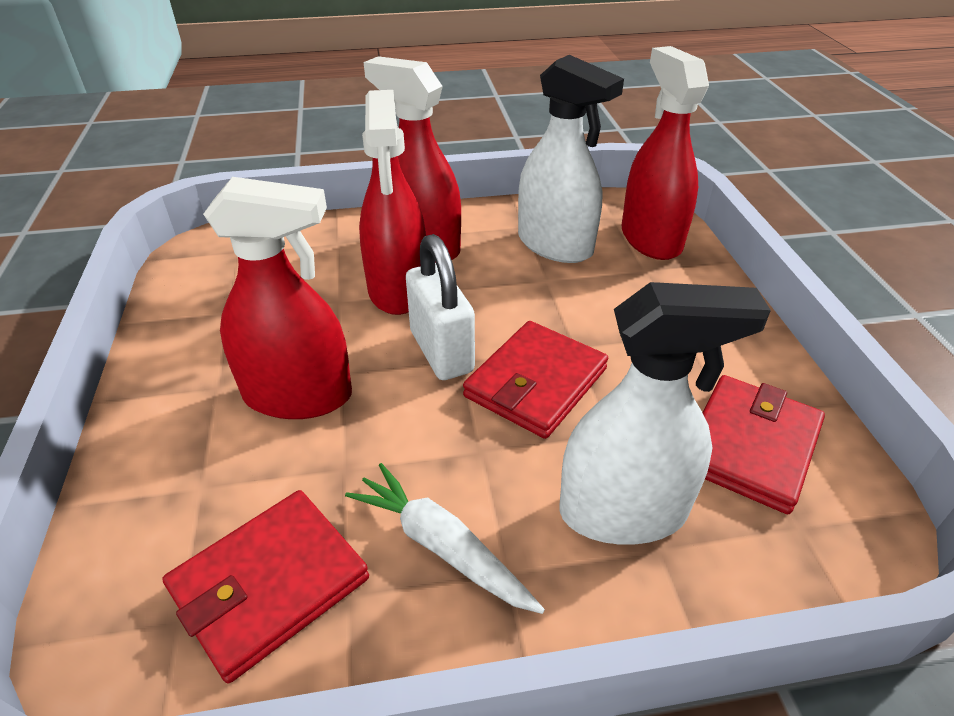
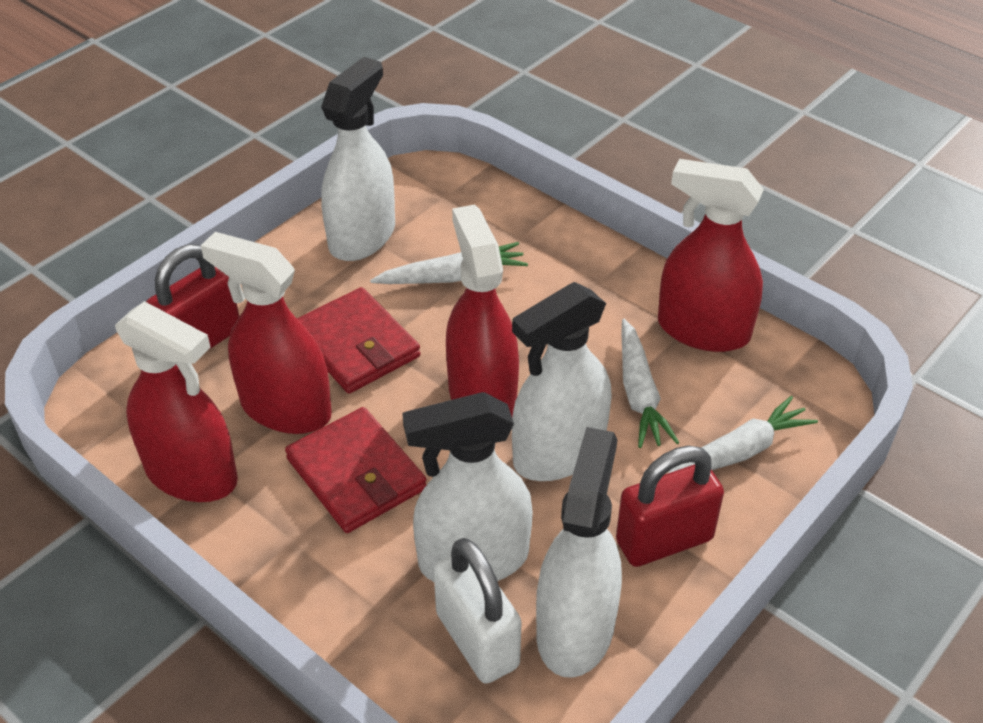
red padlock: none = 0 -> [146,244,239,349] [616,445,724,567] = 2
red wallet: [162,490,369,683] [463,321,608,439] [703,375,825,514] = 3 -> [285,407,426,533] [297,287,421,394] = 2
white carrot: [345,463,545,614] = 1 -> [370,242,528,284] [622,319,679,448] [668,396,818,473] = 3
white spray bottle: [518,55,624,263] [560,282,771,545] = 2 -> [321,57,395,261] [402,392,533,582] [512,282,612,481] [536,427,622,678] = 4

